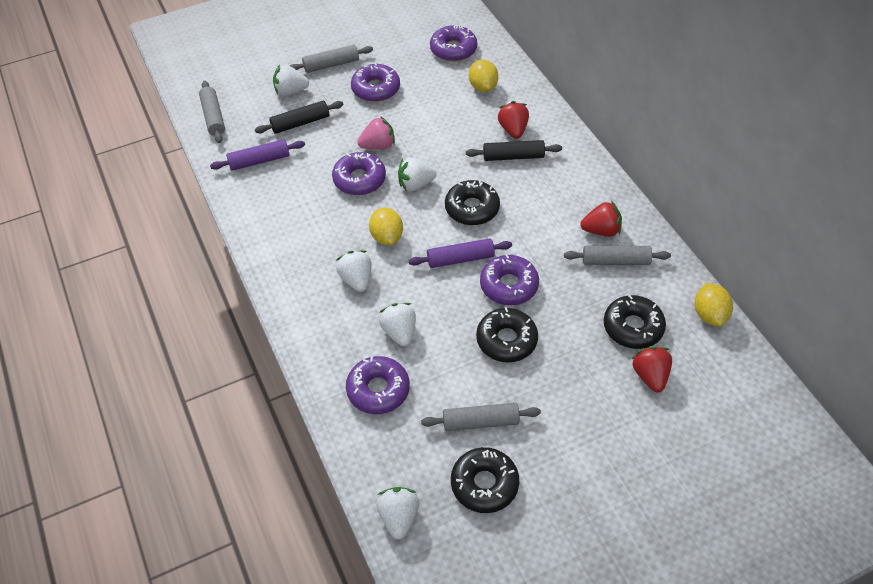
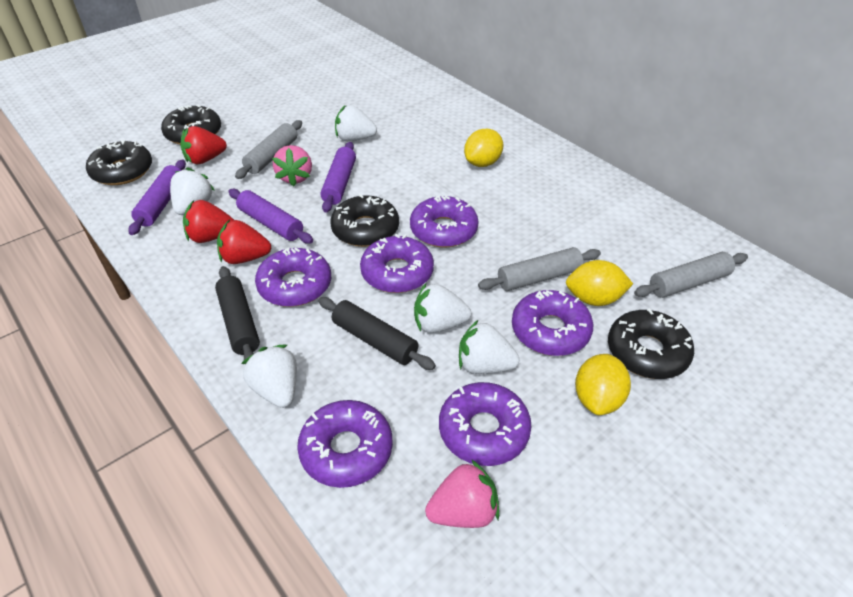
grey rolling pin: [199,81,225,143] [290,45,373,73] [421,403,541,431] [564,246,671,265] = 4 -> [235,120,302,179] [478,247,601,291] [634,252,748,298] = 3
pink strawberry: [357,116,395,149] = 1 -> [272,145,312,186] [425,459,499,528] = 2
purple donut: [332,152,386,195] [346,356,410,414] [351,62,400,102] [430,25,477,62] [480,254,539,305] = 5 -> [255,248,331,307] [297,400,393,488] [360,234,434,293] [410,196,479,248] [439,382,531,466] [512,290,593,356] = 6
purple rolling pin: [210,139,305,171] [409,238,512,268] = 2 -> [129,160,186,235] [228,189,313,244] [320,142,356,213] = 3

